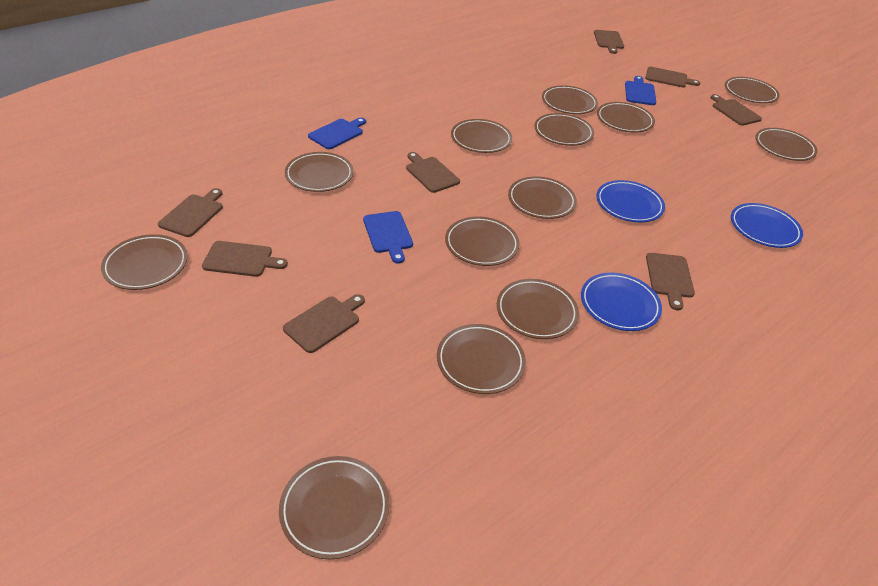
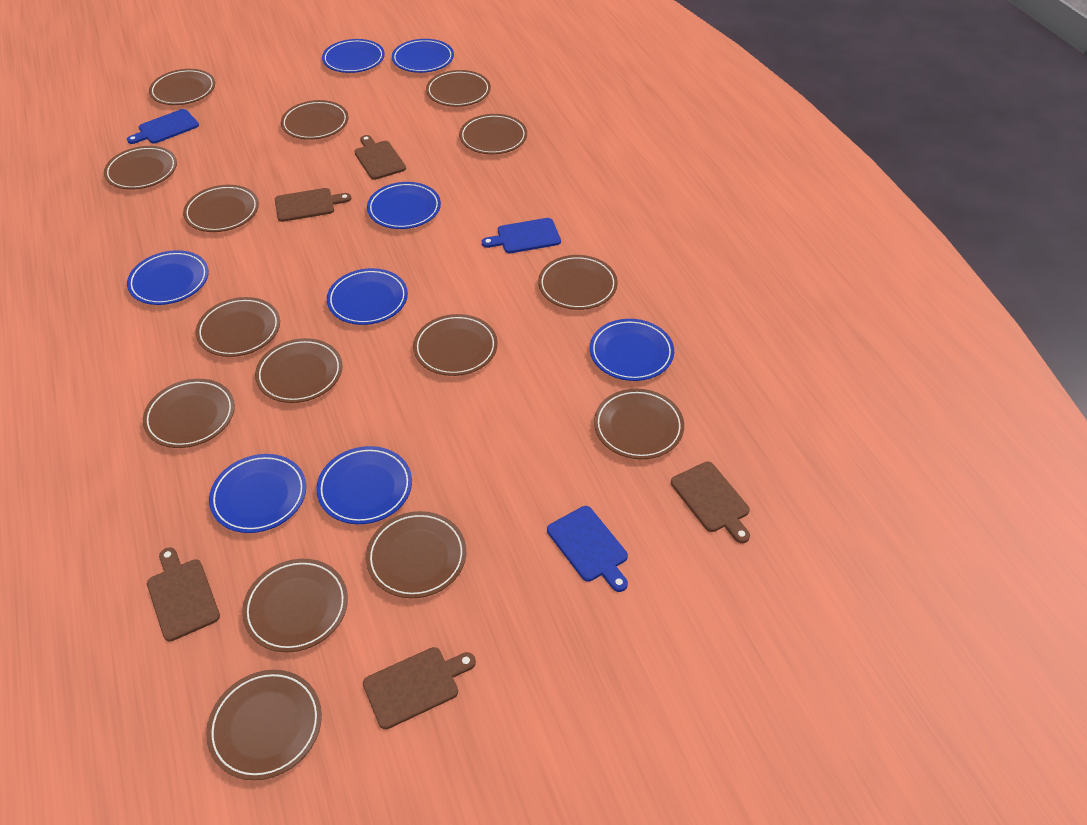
blue plate: [581,272,662,331] [596,180,665,222] [731,203,803,248] = 3 -> [127,250,209,305] [209,454,306,533] [316,446,412,524] [322,39,385,73] [327,268,408,325] [367,182,441,229] [392,39,454,73] [590,319,674,381] = 8
brown cutting board: [158,188,223,237] [202,241,288,277] [283,294,365,353] [406,152,460,193] [594,30,624,54] [645,67,700,87] [646,253,695,310] [710,94,762,126] = 8 -> [147,547,220,642] [275,188,351,222] [354,135,406,180] [363,647,476,729] [671,462,750,543] = 5
brown plate: [101,234,188,290] [279,456,389,559] [285,152,353,192] [437,324,526,394] [445,216,520,266] [451,119,512,153] [497,279,579,339] [508,176,577,219] [534,113,594,146] [542,85,598,114] [597,102,655,133] [725,77,780,103] [755,128,818,161] = 13 -> [104,146,177,190] [143,379,235,448] [149,69,215,105] [183,185,259,232] [196,297,280,357] [206,670,322,780] [242,559,348,652] [255,338,342,403] [281,100,349,140] [366,511,466,598] [413,314,498,376] [426,70,491,107] [459,114,527,154] [538,255,618,310] [594,389,684,459] = 15

